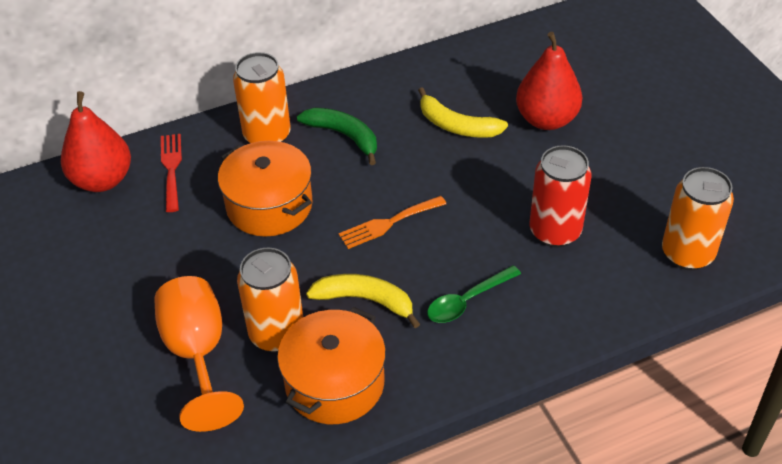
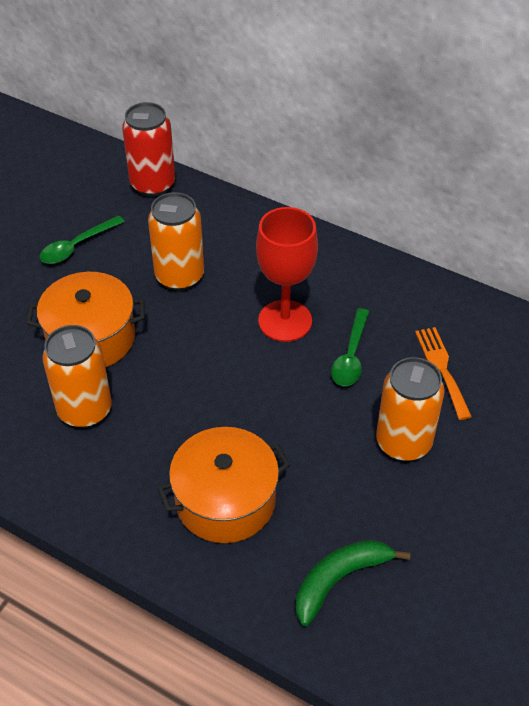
green spoon: [427,265,521,323] = 1 -> [40,215,125,264] [331,308,369,386] = 2
orange goblet: [154,276,244,432] = 1 -> none = 0
red fork: [161,134,182,212] = 1 -> none = 0
red goblet: none = 0 -> [256,207,318,342] = 1
red pear: [61,91,131,192] [516,32,582,130] = 2 -> none = 0
yellow banana: [306,274,420,328] [418,87,508,138] = 2 -> none = 0

